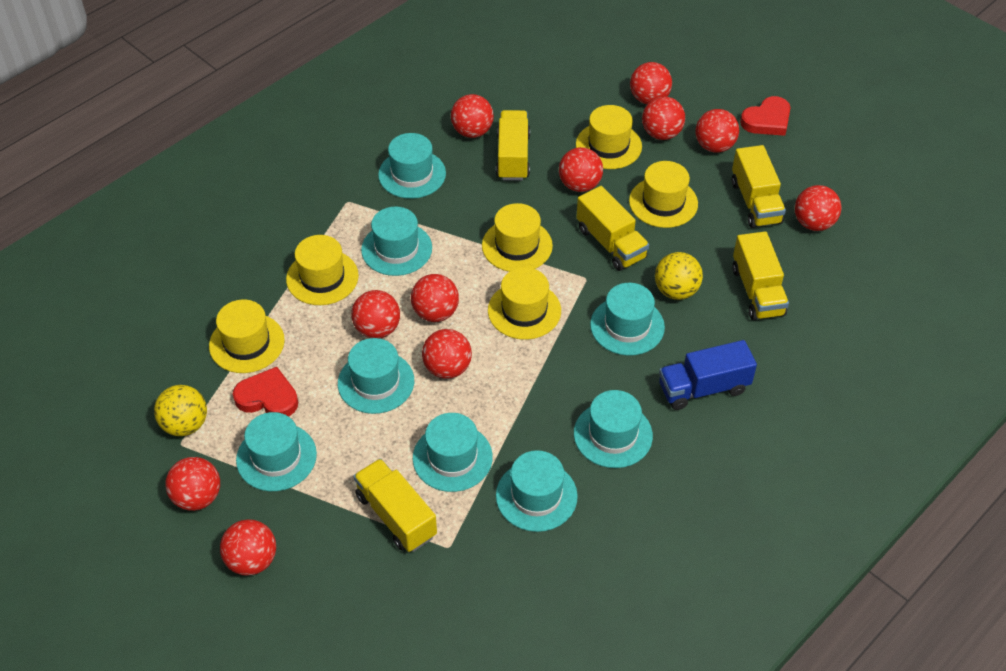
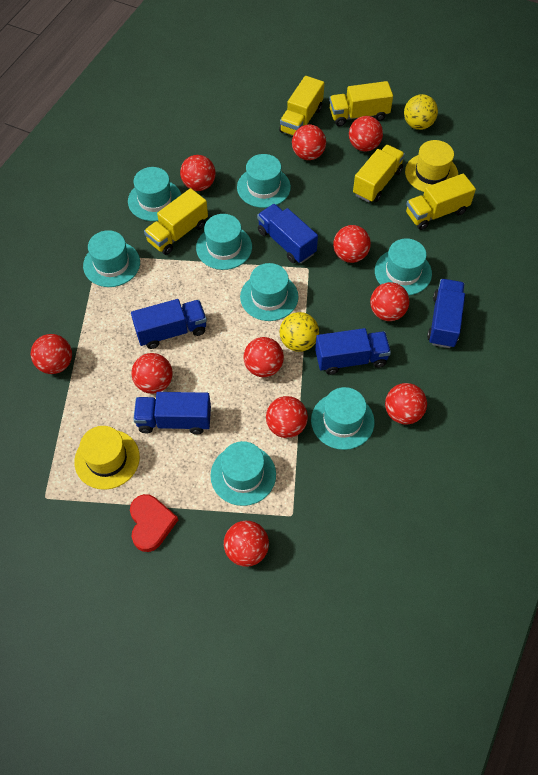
blue truck: [659,340,757,410] = 1 -> [131,299,207,349] [133,392,211,434] [257,204,318,263] [315,328,391,375] [427,279,465,348] = 5
red heart: [233,367,298,416] [740,96,791,136] = 2 -> [130,494,178,552] = 1
yellow hat: [209,299,285,373] [286,235,359,305] [482,203,553,272] [488,267,561,340] [576,105,642,169] [629,161,698,228] = 6 -> [74,426,140,490] [405,140,458,192] = 2

